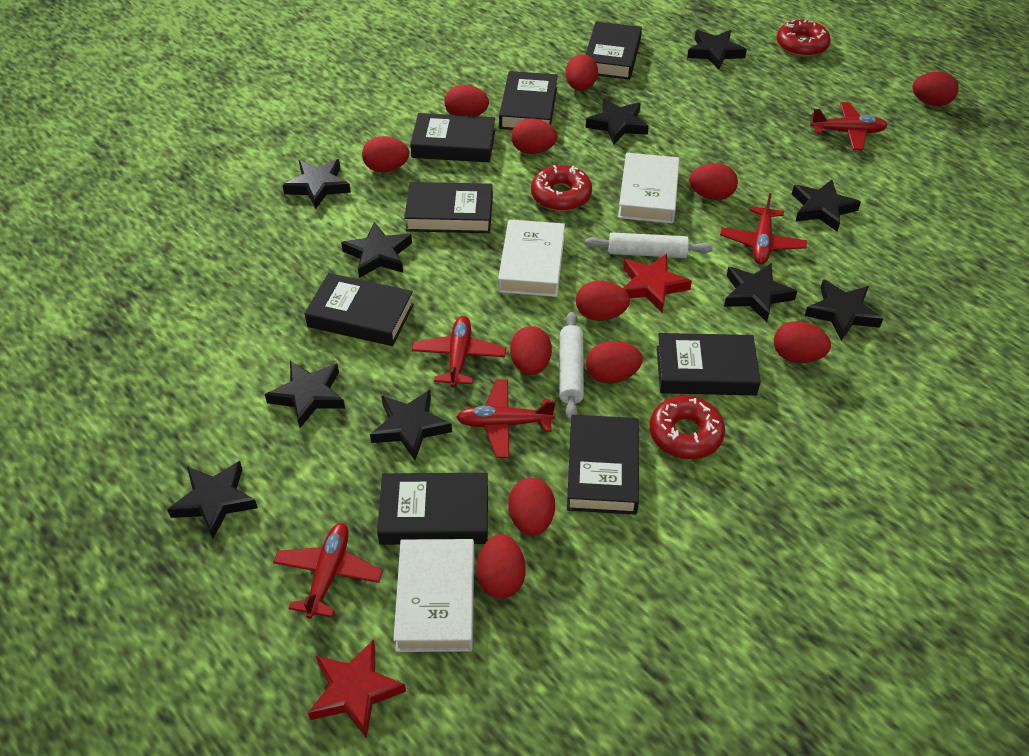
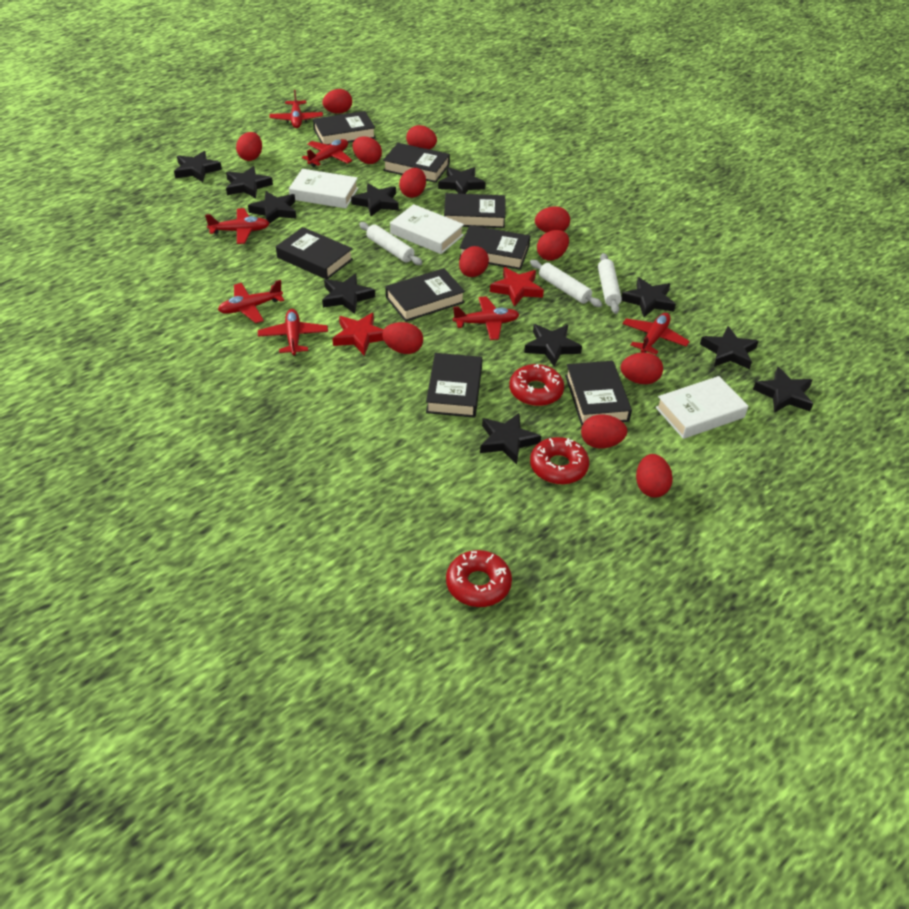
black star: [167,461,258,539] [265,361,345,428] [282,159,351,209] [341,222,412,278] [370,390,452,460] [586,99,649,145] [687,30,747,70] [724,263,797,322] [792,179,861,232] [805,279,883,341] = 10 -> [174,151,222,182] [226,166,273,198] [248,191,296,223] [322,274,375,314] [351,183,399,216] [438,167,486,194] [480,413,541,464] [524,324,582,366] [621,277,676,317] [700,326,759,369] [753,367,813,413] = 11
red plane: [273,523,383,619] [412,316,506,388] [456,380,555,458] [720,193,807,265] [810,102,888,150] = 5 -> [205,208,270,244] [218,280,284,323] [258,309,328,356] [269,90,323,128] [302,139,352,167] [453,296,520,340] [622,313,690,355] = 7
white rolling pin: [559,312,584,420] [585,232,713,258] = 2 -> [359,222,423,265] [530,260,602,307] [598,253,622,314] = 3

